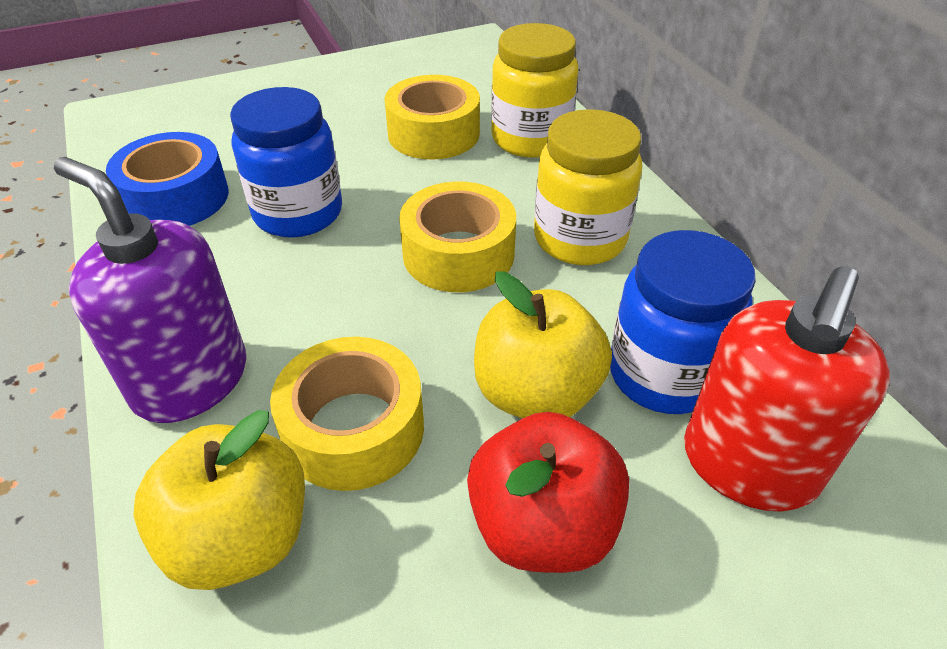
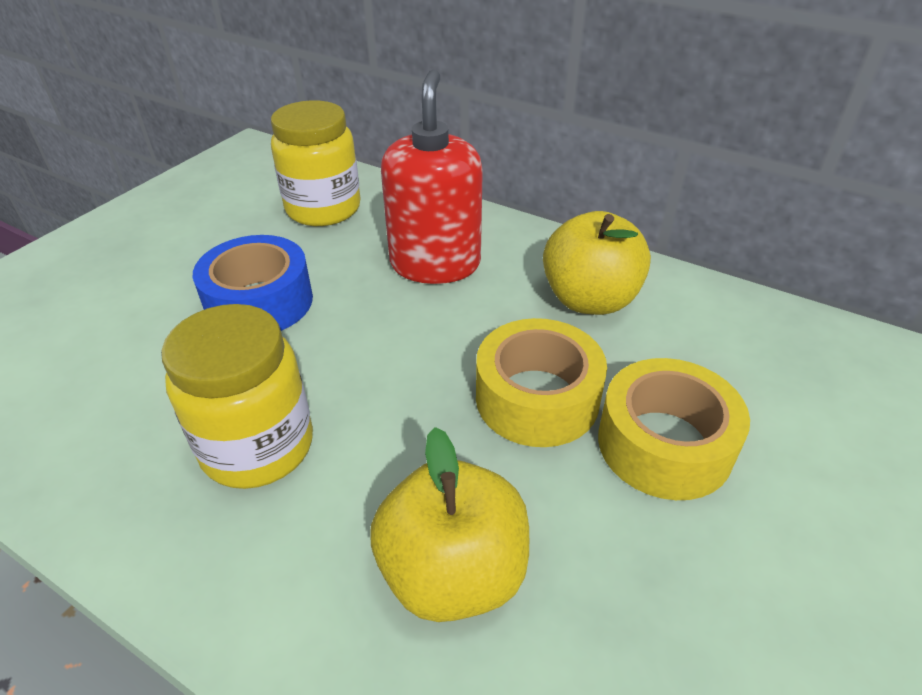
blue jar: [230,87,342,238] [610,230,756,414] = 2 -> none = 0
purple soap dispenser: [54,157,246,423] = 1 -> none = 0
red apple: [467,412,629,573] = 1 -> none = 0
yellow tape: [270,337,424,491] [384,75,480,160] [399,182,516,292] = 3 -> [476,318,607,447] [598,358,750,500] = 2

